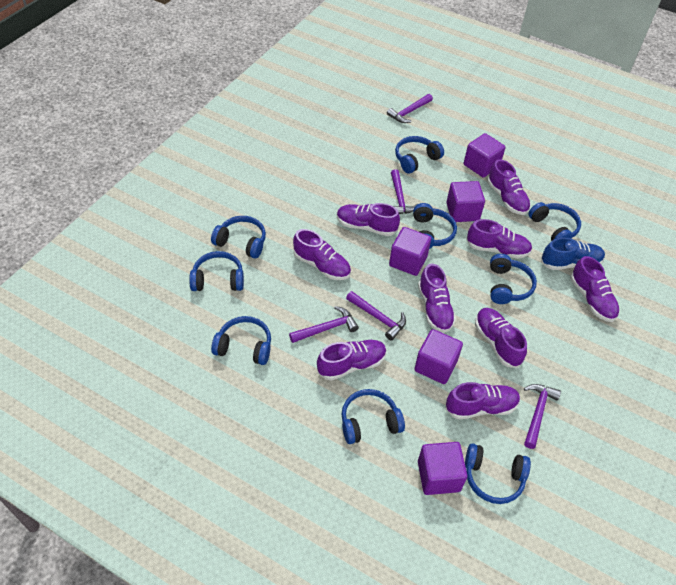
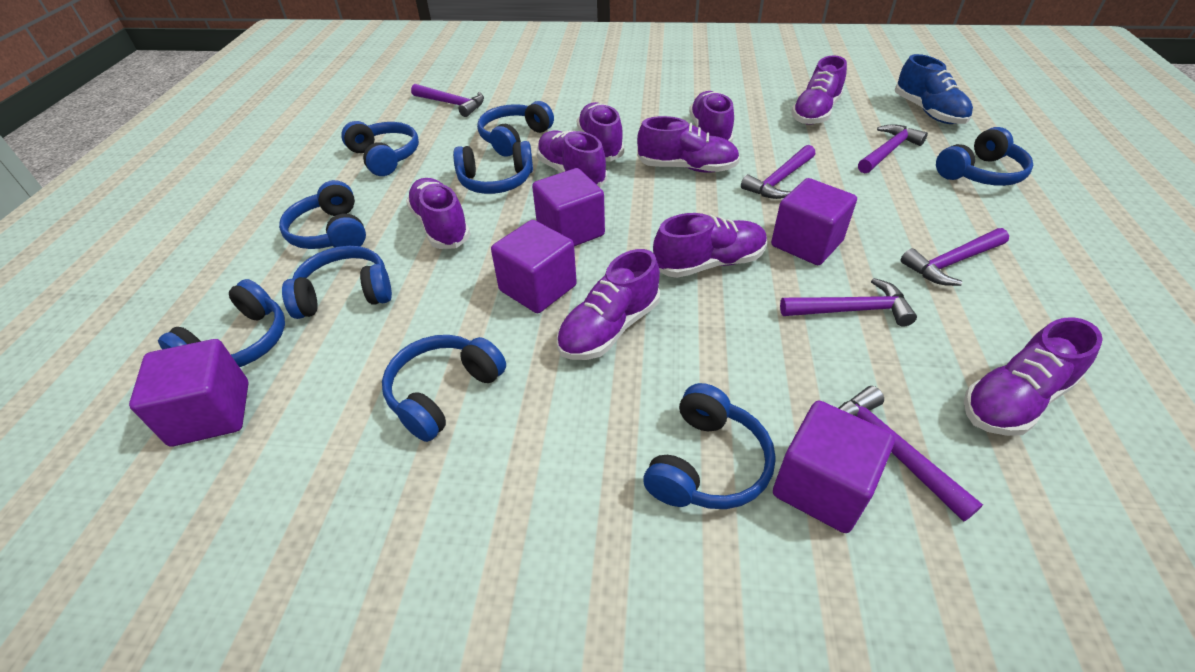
purple hammer: [289,306,359,343] [346,291,406,340] [387,94,433,123] [391,169,417,214] [524,384,561,449] = 5 -> [411,84,484,117] [741,145,815,199] [780,278,917,327] [839,386,983,522] [858,124,928,173] [900,228,1009,286] = 6

